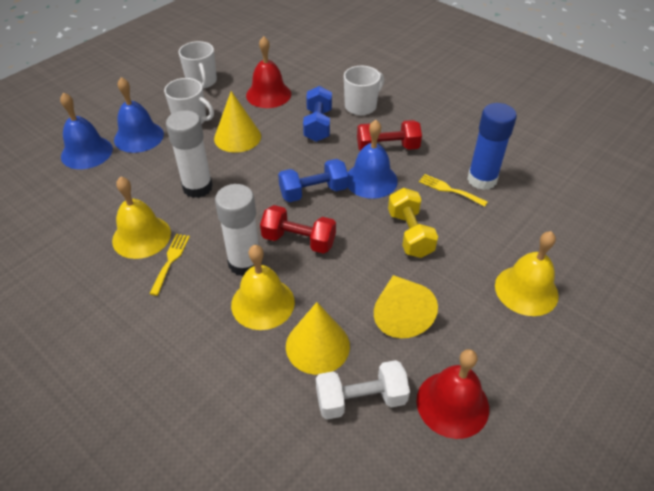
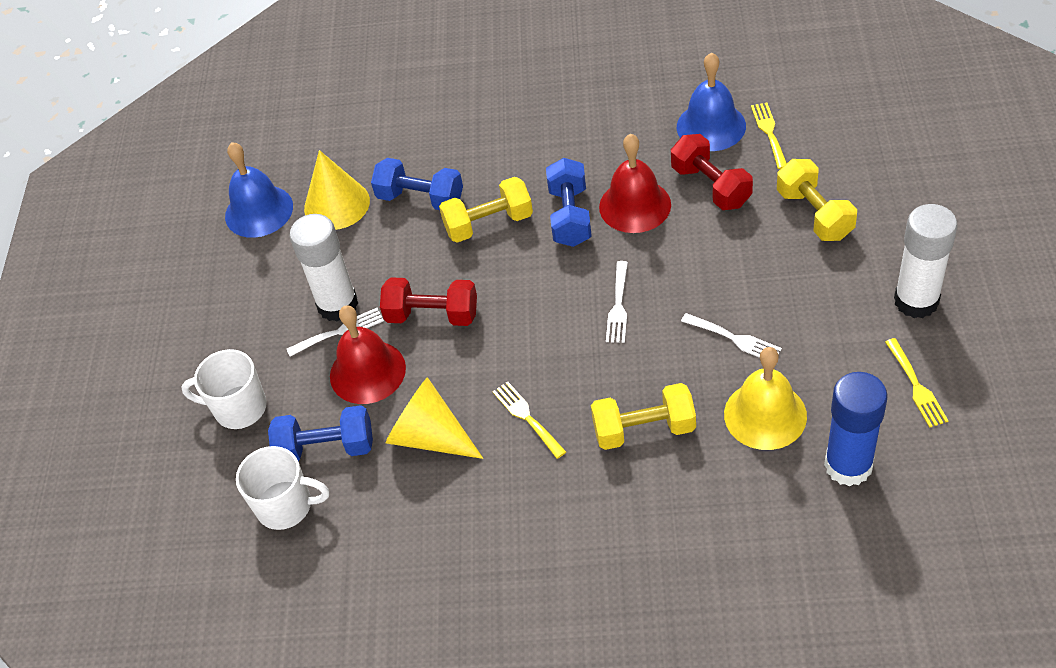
blue bell: [60,92,113,169] [114,77,164,153] [348,120,398,199] = 3 -> [225,142,293,238] [677,52,746,151] = 2
blue dumbbell: [278,159,348,202] [303,86,332,142] = 2 -> [268,405,373,461] [371,158,463,210] [546,158,592,247] = 3
white dumbbell: [316,360,410,420] = 1 -> none = 0
white fork: none = 0 -> [287,308,384,357] [606,261,628,343] [681,313,782,358] = 3
white mug: [164,78,214,124] [179,41,217,89] [344,66,384,115] = 3 -> [181,349,267,429] [236,446,329,530] = 2
yellow bell: [112,176,171,259] [231,245,295,330] [495,231,559,316] = 3 -> [724,347,807,450] = 1
yellow cone: [214,91,261,153] [286,302,350,375] [374,275,438,338] = 3 -> [304,150,370,230] [386,377,483,459] = 2
yellow dumbbell: [388,188,438,258] = 1 -> [439,177,533,243] [591,383,696,450] [777,159,857,241] = 3
yellow fork: [149,234,190,296] [419,174,488,207] = 2 -> [492,382,566,459] [751,103,787,169] [885,338,949,428] = 3

